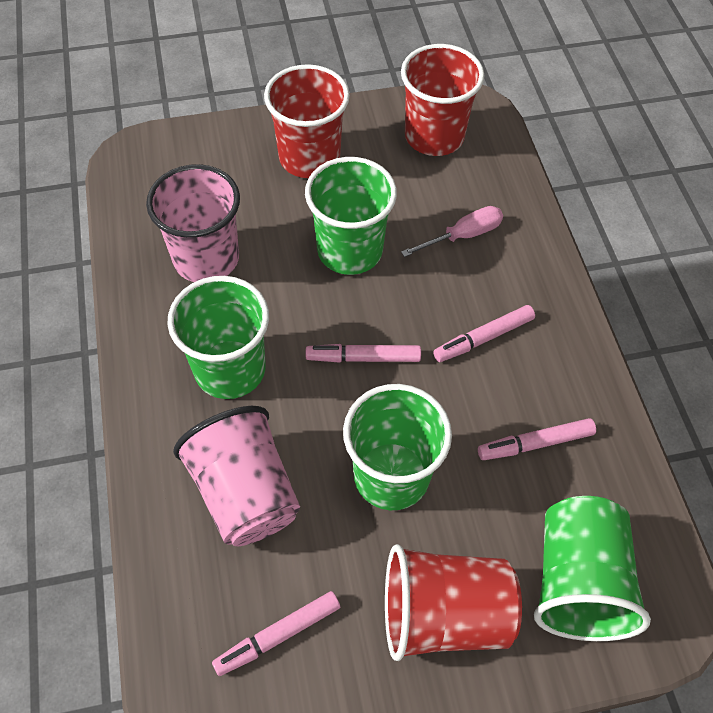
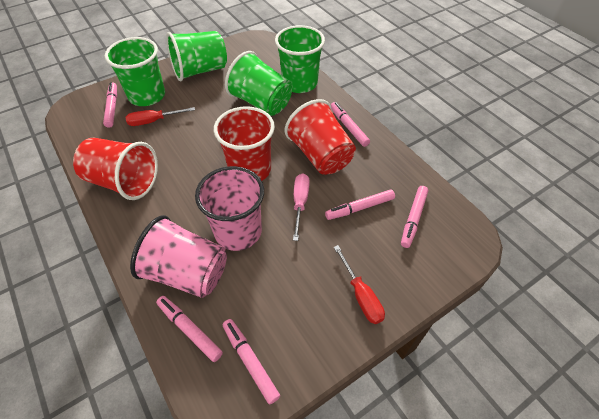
pink marker: [212,591,340,676] [306,344,421,363] [433,305,535,362] [478,418,596,460] = 4 -> [103,82,117,128] [156,296,223,362] [223,319,280,404] [325,189,395,220] [331,102,370,147] [401,186,428,248] = 6
red screwdriver: none = 0 -> [125,107,195,126] [334,245,385,324] = 2

